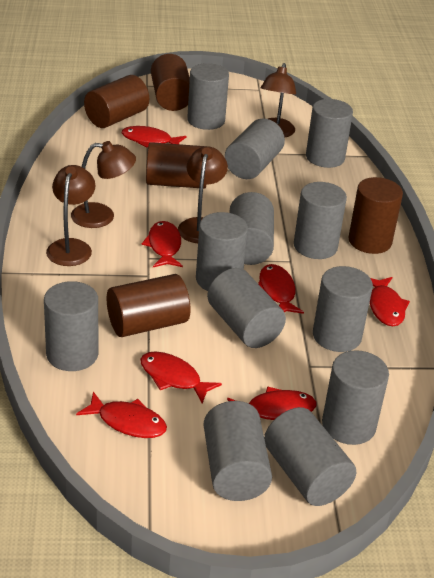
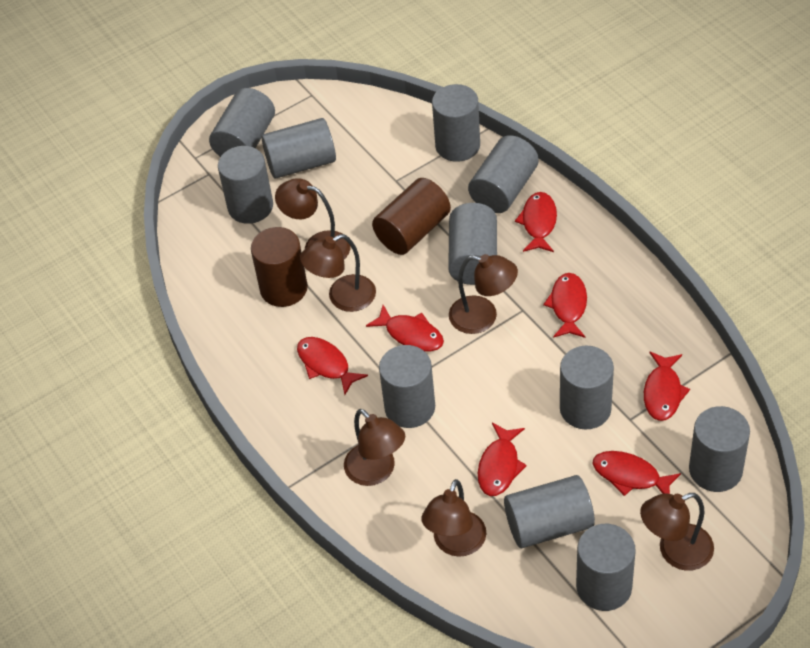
brown cylinder: [84,75,149,128] [107,274,191,337] [146,142,206,189] [151,54,190,111] [348,177,403,254] = 5 -> [251,227,308,307] [372,178,451,255] = 2
brown lamp: [46,165,95,266] [71,141,136,228] [178,146,228,243] [261,63,296,138] = 4 -> [275,178,351,259] [300,234,376,312] [344,409,405,486] [422,479,486,557] [449,254,518,334] [640,493,714,571] = 6
grey cylinder: [44,281,98,371] [187,63,229,130] [196,212,248,291] [204,401,272,501] [207,268,286,348] [225,118,285,179] [229,192,274,265] [264,407,356,506] [294,182,347,259] [306,99,353,168] [313,266,373,352] [322,350,389,445] = 12 -> [209,88,275,157] [218,146,273,224] [262,118,336,179] [379,345,435,428] [432,84,480,162] [448,203,497,285] [468,135,539,213] [504,475,595,548] [560,345,614,429] [576,524,636,611] [689,406,750,492] = 11

